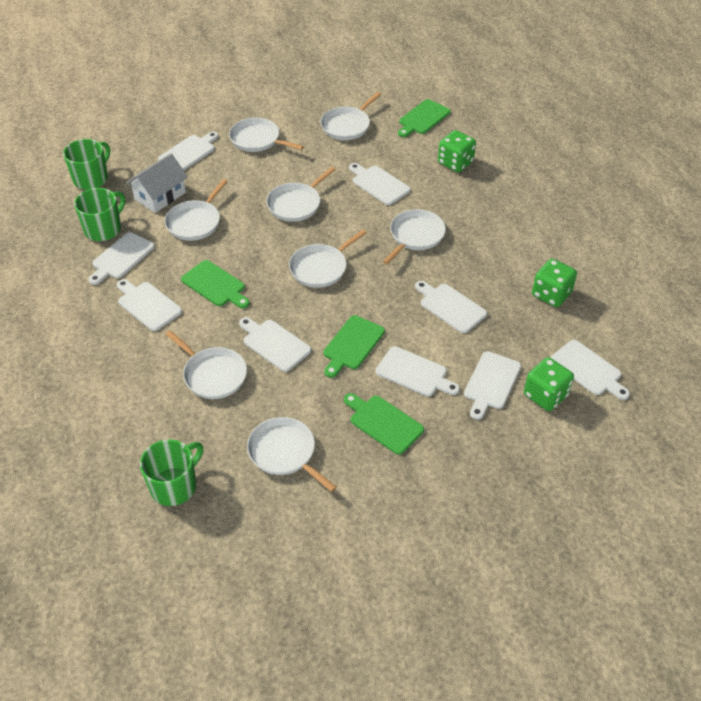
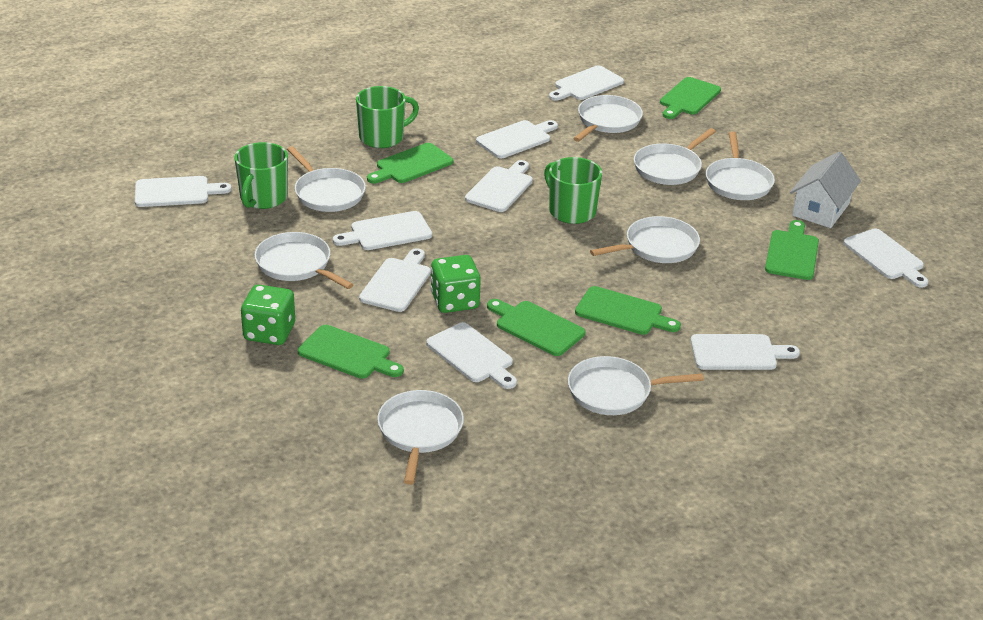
green cutting board: [181,260,250,308] [323,315,385,378] [344,393,424,455] [398,99,451,137] = 4 -> [298,325,404,379] [367,143,453,184] [487,299,585,356] [575,286,681,335] [660,77,721,119] [765,220,819,280] = 6
green dice: [438,130,476,172] [524,357,574,411] [532,259,577,307] = 3 -> [241,284,295,345] [430,255,481,313] = 2

